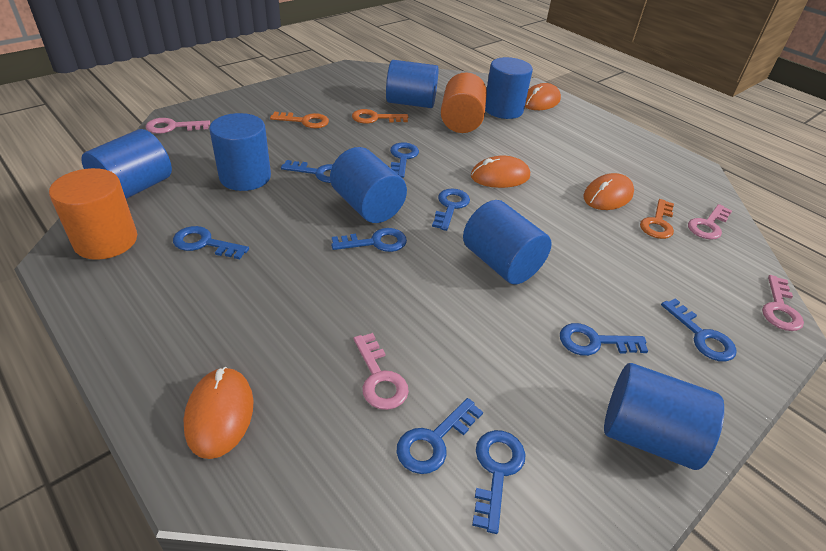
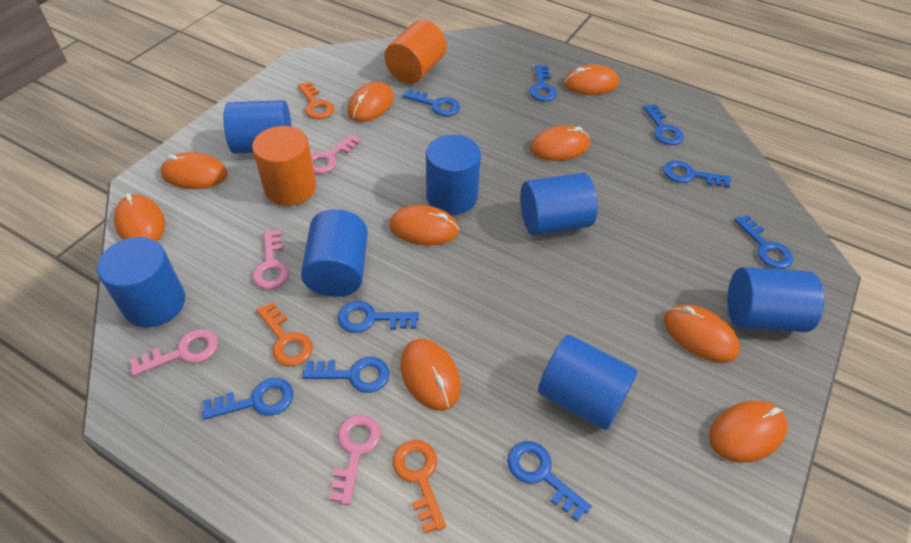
orange mouse: [184,367,253,459] [471,156,530,188] [525,83,561,110] [583,173,634,210] = 4 -> [114,193,165,241] [161,152,228,189] [347,82,394,122] [389,205,459,246] [400,339,460,411] [530,126,590,161] [563,64,619,95] [664,304,740,362] [709,401,788,463] = 9

